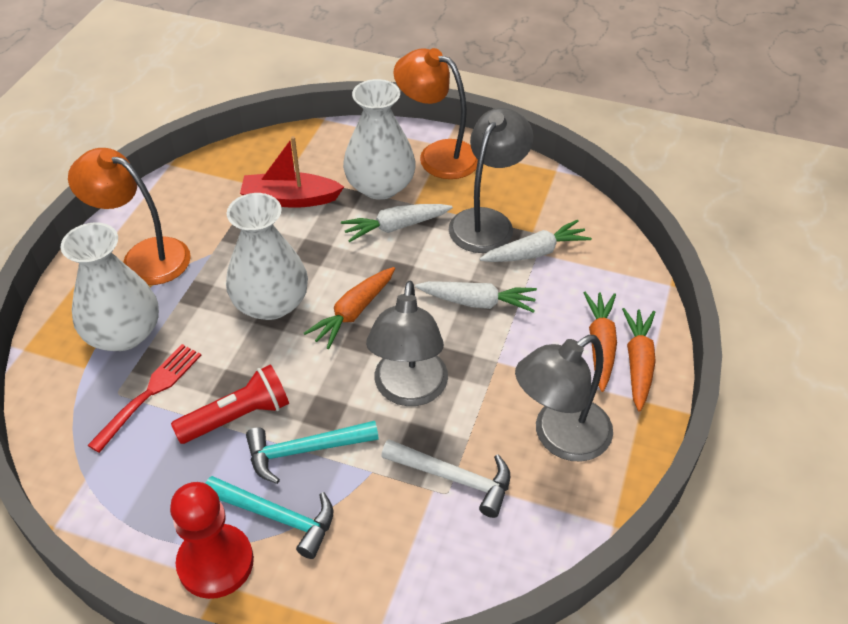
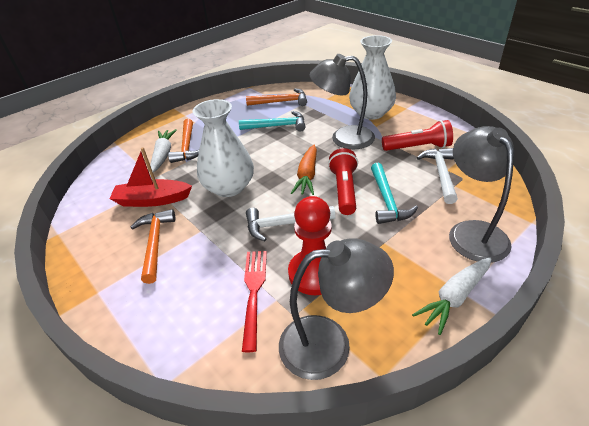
orange carrot: [304,267,395,349] [584,292,617,392] [622,308,656,411] = 3 -> [291,145,317,195] = 1
orange hammer: none = 0 -> [130,209,175,284] [168,119,199,163] [246,89,307,106] = 3
orange lamp: [68,148,191,285] [394,48,478,179] = 2 -> none = 0
red flashlight: [171,364,289,444] = 1 -> [328,148,358,215] [382,120,453,151] = 2
white carrot: [341,204,453,242] [415,281,537,313] [480,220,592,262] = 3 -> [150,129,177,172] [412,257,492,335] = 2
white hammer: [381,439,510,518] = 1 -> [246,206,335,241] [417,148,458,204] = 2
white vase: [61,222,159,351] [226,193,308,320] [343,79,416,200] = 3 -> [193,99,254,197] [349,35,396,120] = 2

